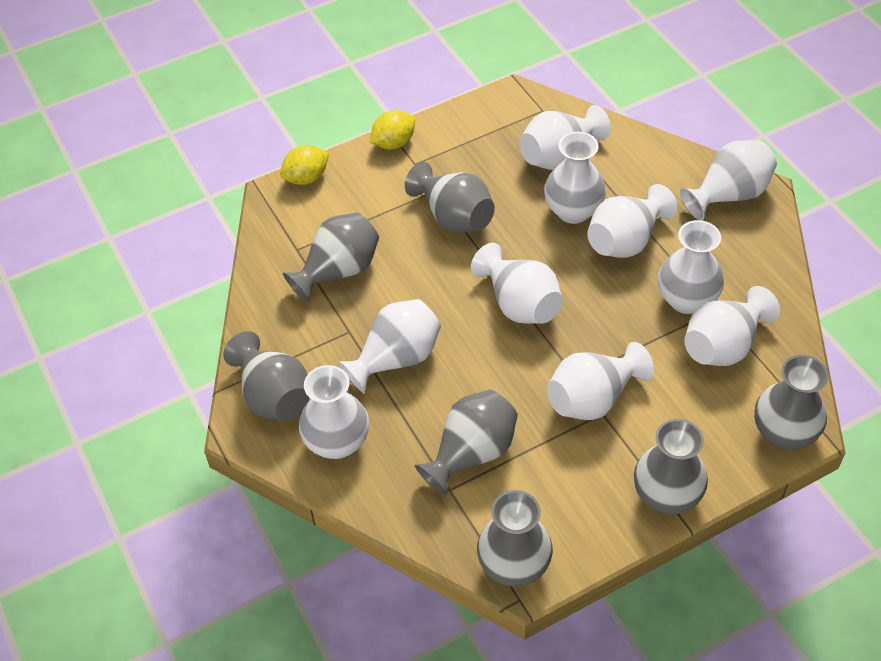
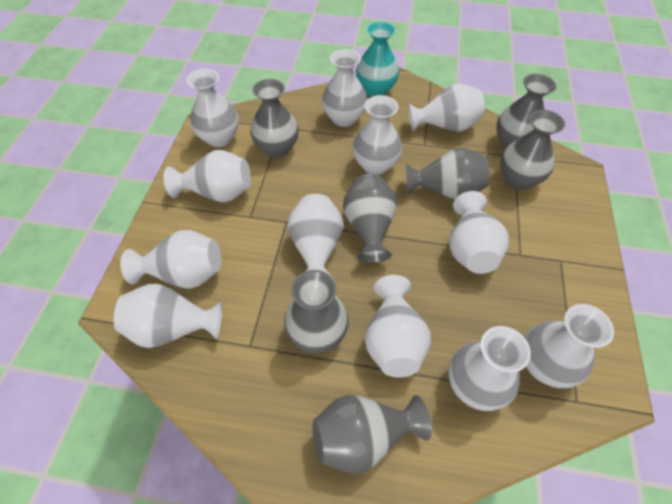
turquoise vase: none = 0 -> [356,22,399,97] = 1
white vase: [299,365,369,459] [338,299,441,394] [471,243,563,324] [520,105,611,170] [544,132,606,224] [547,342,654,420] [587,184,677,258] [658,220,724,314] [680,140,777,220] [684,286,780,366] = 10 -> [114,284,222,348] [120,230,221,289] [164,150,251,202] [187,69,239,147] [287,194,344,279] [322,49,367,127] [353,95,402,175] [365,275,431,377] [408,84,485,132] [449,191,509,274] [449,326,531,411] [525,304,614,388] = 12
yellow lemon: [280,145,329,185] [370,110,415,150] = 2 -> none = 0

